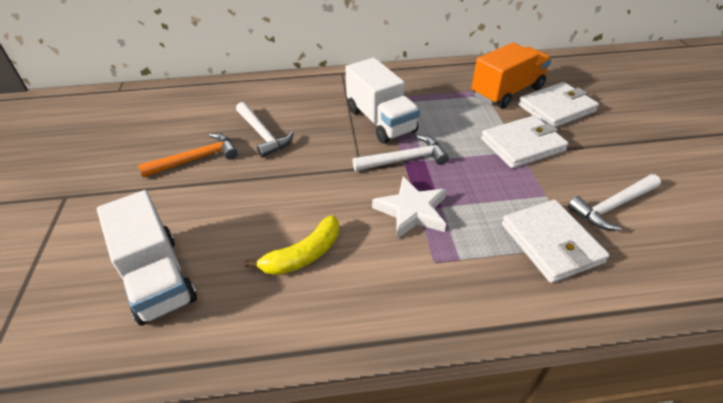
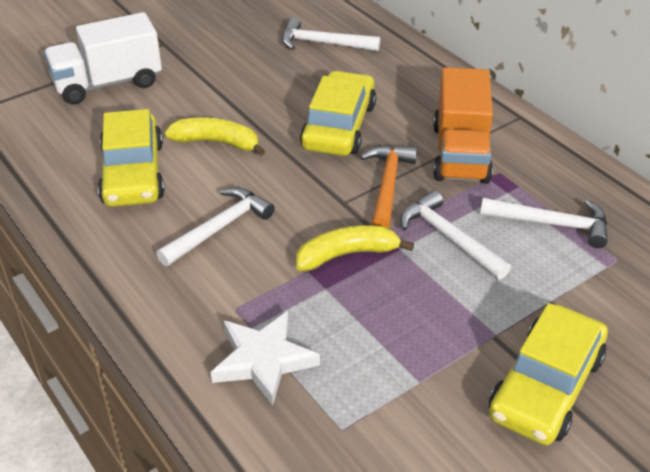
white hammer: [236,102,294,158] [353,135,449,171] [568,174,661,231] = 3 -> [156,187,275,266] [282,18,380,51] [400,190,511,280] [480,198,608,248] = 4
white truck: [97,190,197,326] [345,58,420,143] = 2 -> [44,12,162,105] = 1
white wallet: [481,115,569,168] [502,200,610,283] [518,82,599,127] = 3 -> none = 0
yellow banana: [245,215,339,275] = 1 -> [164,118,265,156] [296,225,414,271] = 2
yellow car: none = 0 -> [98,109,165,207] [300,71,376,156] [489,303,608,445] = 3

